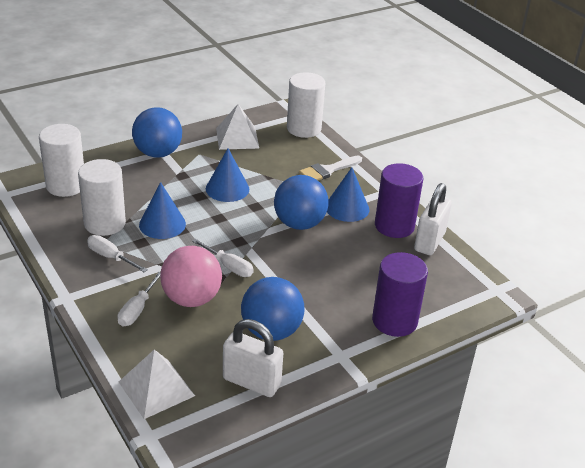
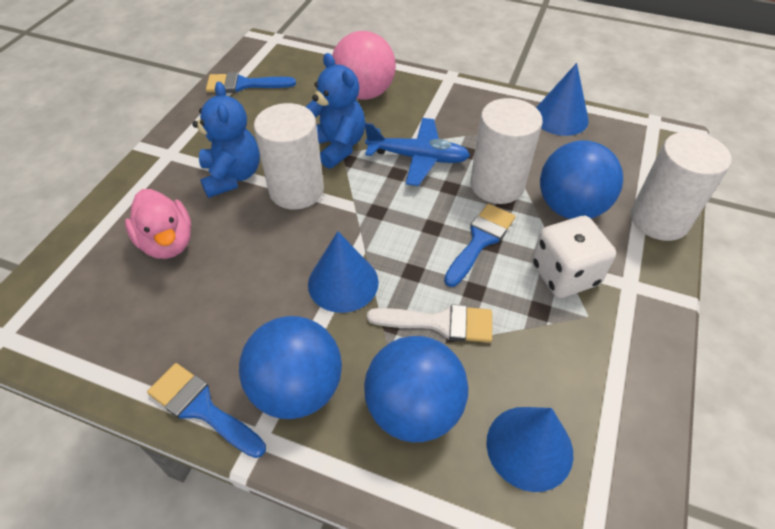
blue brush: none = 0 -> [147,363,266,458] [206,72,296,93] [444,204,515,287] = 3
blue plane: none = 0 -> [365,118,470,186] = 1
blue teddy bear: none = 0 -> [192,82,260,198] [306,53,365,169] = 2
pink duck: none = 0 -> [125,189,191,259] = 1
purple cylinder: [372,252,428,337] [375,163,423,238] = 2 -> none = 0
white dice: none = 0 -> [532,216,616,298] = 1
white padlock: [223,319,283,397] [414,183,452,255] = 2 -> none = 0
white pyramid: [119,349,195,419] [216,104,259,150] = 2 -> none = 0
white screwdriver: [87,235,148,272] [117,272,161,327] [192,239,254,277] = 3 -> none = 0

